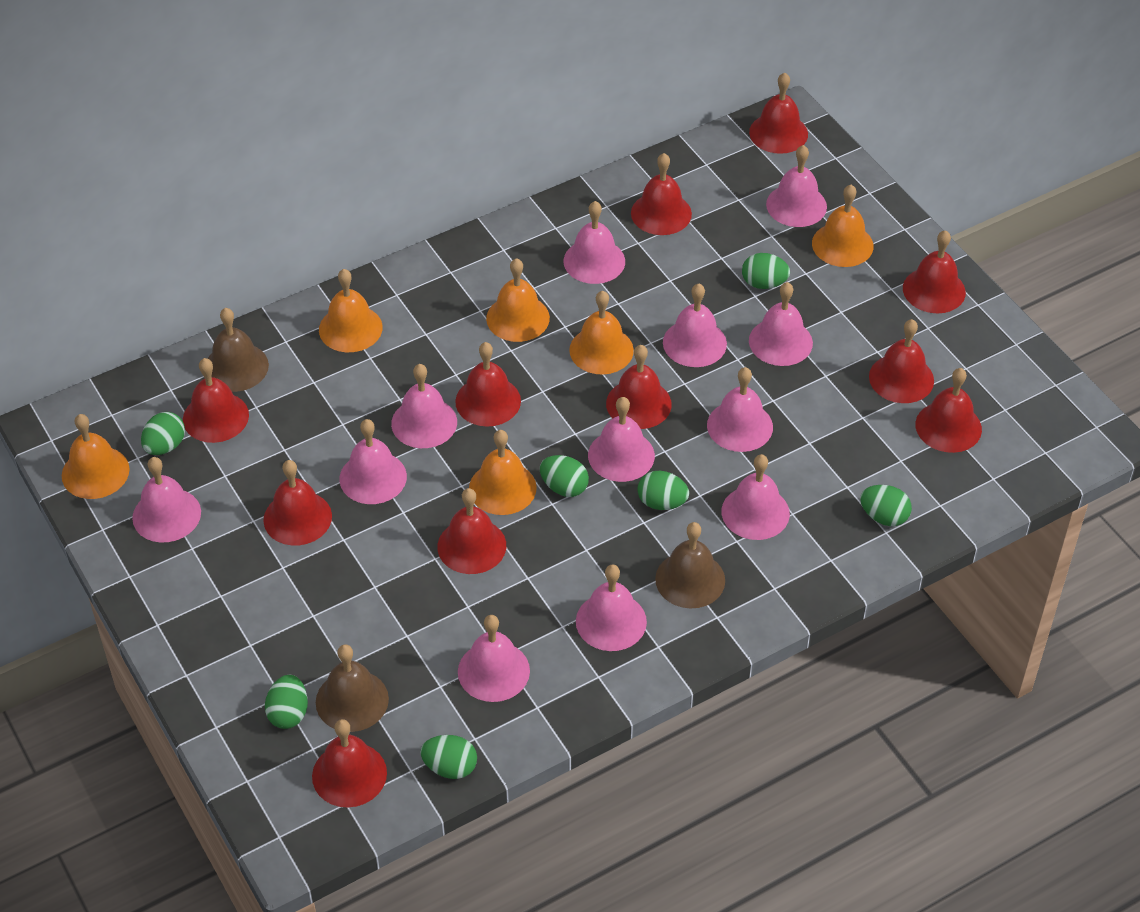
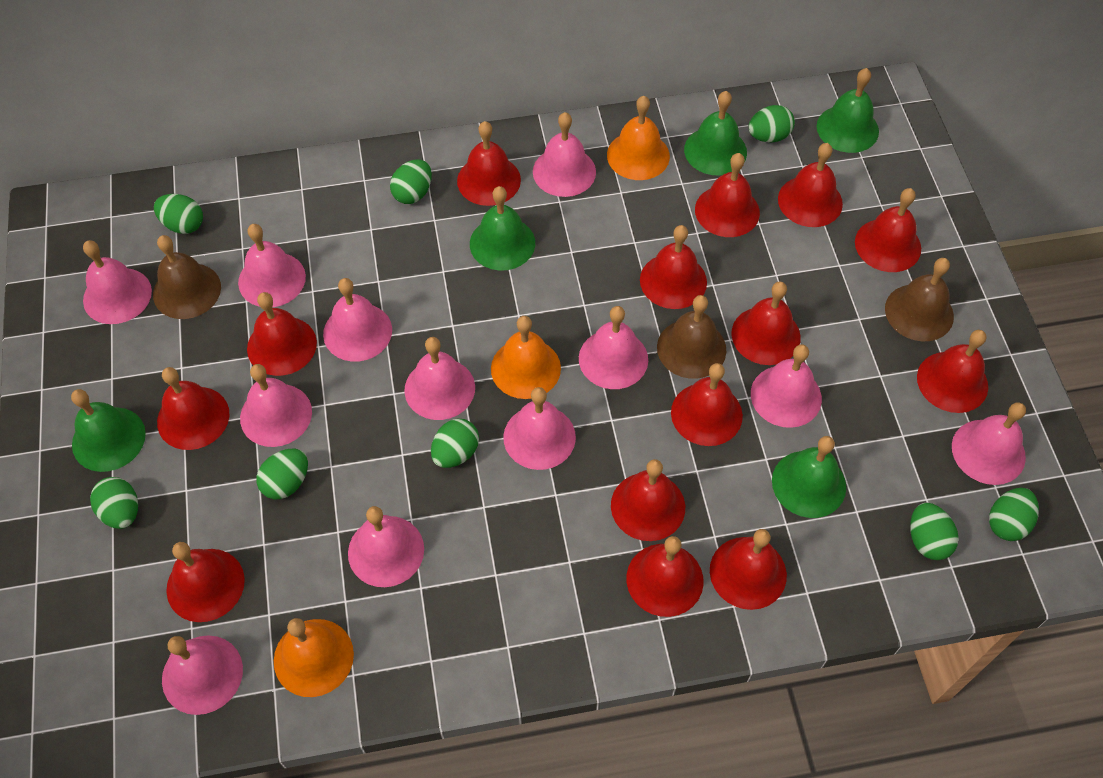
green bell: none = 0 -> [71,389,146,472] [470,186,535,270] [684,91,747,175] [772,436,846,518] [816,68,879,153] = 5
green egg: [141,412,185,455] [265,675,308,729] [420,735,477,779] [540,455,589,497] [637,471,689,510] [742,253,790,289] [860,485,912,526] = 7 -> [90,477,138,529] [154,194,203,234] [256,448,308,499] [390,159,432,204] [431,419,479,468] [748,105,795,142] [910,503,959,560] [989,488,1039,541] = 8
orange bell: [62,414,130,499] [319,269,383,352] [469,430,537,515] [486,258,550,342] [569,291,634,374] [812,185,874,267] = 6 -> [274,618,354,697] [491,316,561,399] [607,96,670,180] = 3
red bell: [183,358,249,443] [263,460,332,546] [312,719,387,807] [437,488,506,574] [455,342,521,427] [606,345,672,429] [631,153,692,235] [749,73,808,154] [869,319,934,403] [903,230,966,313] [915,368,982,453] = 11 -> [157,367,229,450] [166,542,245,622] [247,292,317,376] [457,121,521,206] [611,459,685,541] [627,536,704,617] [640,225,707,309] [671,363,743,446] [695,153,760,237] [710,529,787,610] [731,282,801,365] [778,143,843,227] [855,188,921,272] [917,330,988,413] = 14

